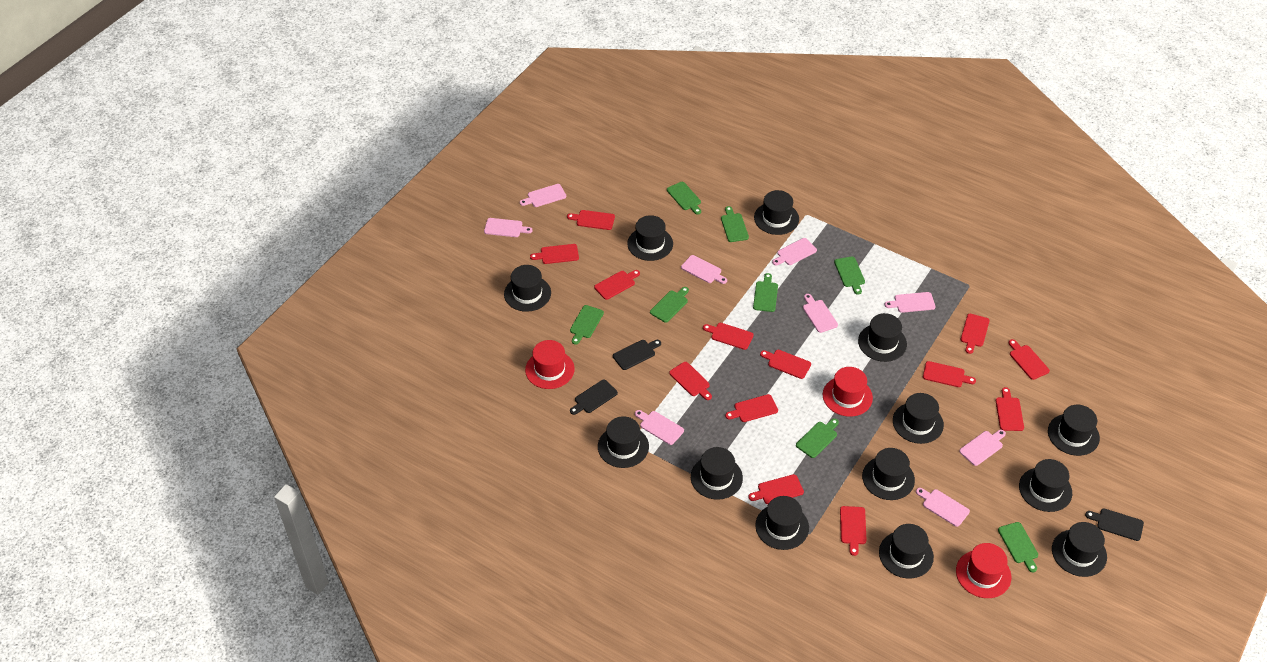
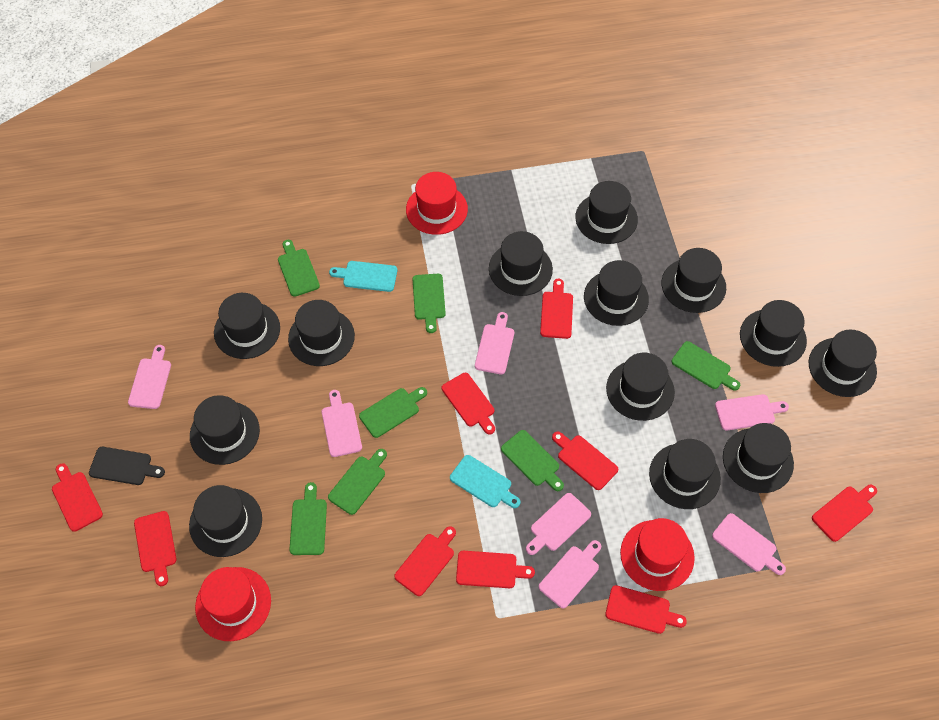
black cutting board: [570,379,618,415] [613,340,661,370] [1085,509,1144,541] = 3 -> [89,447,165,485] = 1
green cutting board: [570,305,604,345] [650,287,689,323] [667,182,701,215] [721,206,749,242] [753,273,778,312] [796,418,839,458] [834,256,865,295] [998,522,1038,573] = 8 -> [278,240,320,297] [289,482,327,555] [328,449,387,515] [359,387,427,438] [413,274,446,333] [501,430,564,491] [671,341,740,391] = 7
pink cutting board: [484,218,532,237] [520,184,566,207] [635,410,684,445] [681,255,727,284] [772,238,817,266] [803,294,838,333] [884,292,935,313] [916,488,970,527] [959,430,1006,466] = 9 -> [128,345,171,409] [322,390,362,457] [475,312,514,374] [526,493,591,555] [539,540,601,608] [712,513,786,575] [715,394,789,431] = 7
red cutting board: [530,244,579,264] [567,210,615,230] [594,270,640,300] [669,362,712,400] [703,323,754,350] [725,394,778,422] [749,474,804,504] [760,350,811,379] [840,506,866,556] [923,361,976,387] [960,314,990,354] [996,387,1024,431] [1008,339,1050,380] = 13 -> [52,463,103,532] [134,511,177,586] [394,526,456,596] [442,373,495,435] [456,551,535,588] [540,279,573,339] [552,432,618,490] [605,585,687,634] [812,485,877,542] = 9
turquoise cutting board: none = 0 -> [329,261,397,292] [450,455,520,508] = 2

